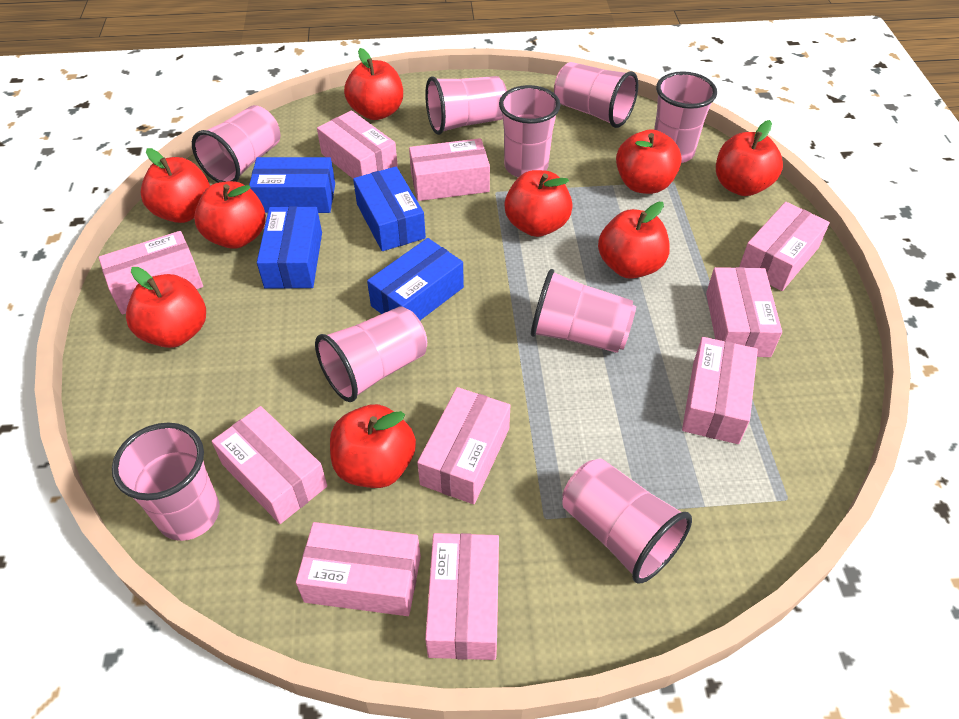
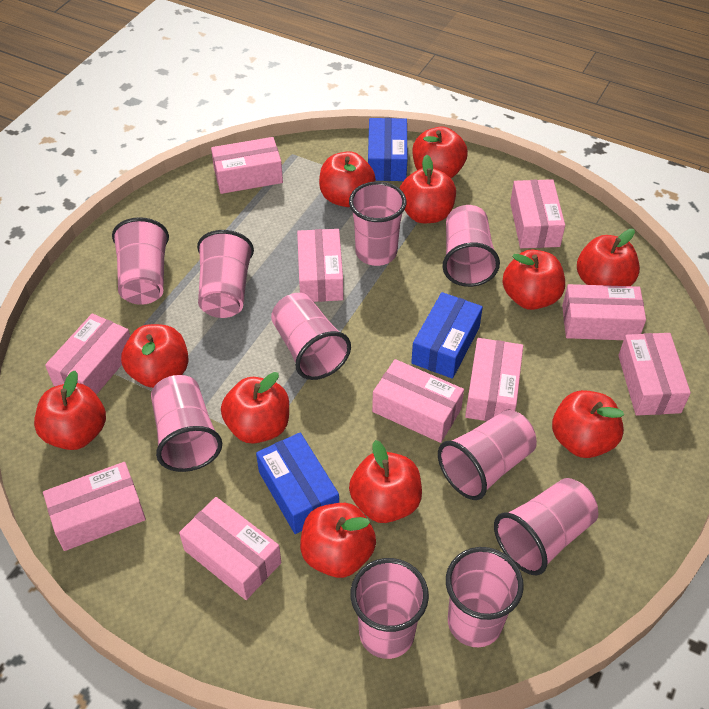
blue box: [249,157,335,213] [257,206,322,289] [353,167,426,251] [367,238,464,320] = 4 -> [256,433,339,534] [368,118,407,181] [411,292,483,379] = 3
pink cup: [112,423,220,541] [192,105,280,183] [315,306,427,402] [425,76,507,135] [499,85,560,177] [531,269,636,353] [554,62,638,128] [562,459,692,584] [654,71,717,163] = 9 -> [112,217,169,305] [151,375,222,472] [197,230,254,318] [271,293,351,380] [349,181,406,266] [350,558,429,659] [438,409,537,500] [442,205,500,287] [446,547,524,647] [494,478,598,575] = 10
red apple: [126,267,206,348] [140,148,210,223] [194,181,266,249] [330,404,416,488] [344,48,403,120] [504,170,573,237] [598,202,670,279] [616,129,682,194] [716,120,783,196] = 9 -> [34,371,106,450] [121,324,189,388] [221,372,289,444] [300,503,376,578] [319,151,376,207] [349,440,422,523] [399,155,456,223] [413,126,468,178] [503,249,565,310] [552,390,624,458] [577,229,640,286] = 11

